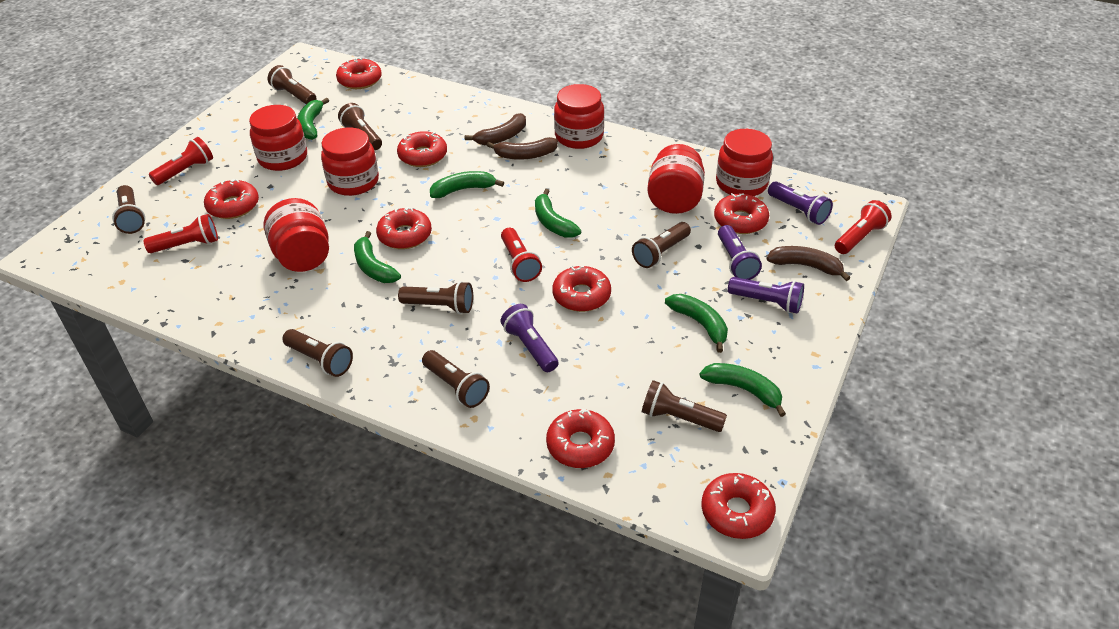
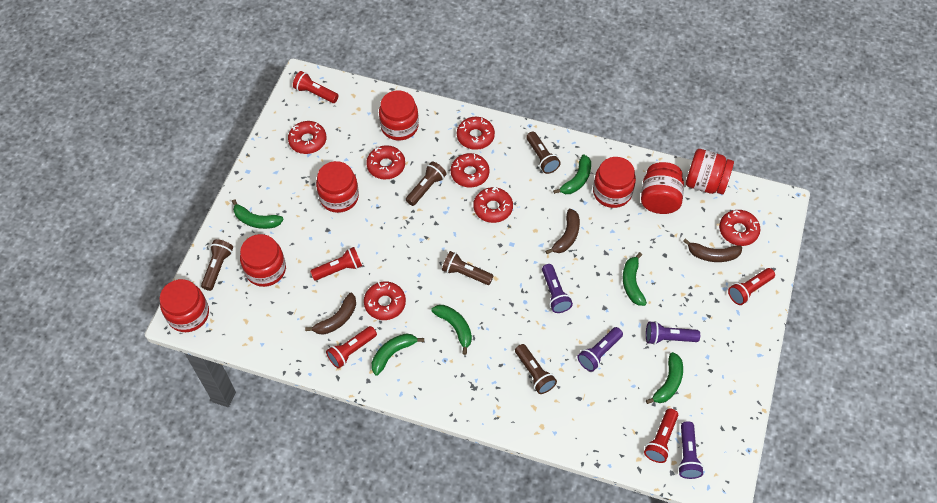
brown flashlight: [112,185,145,234] [267,65,317,104] [282,329,353,377] [338,103,382,150] [398,281,473,314] [422,350,490,408] [632,222,691,268] [642,380,727,432] = 8 -> [201,239,233,291] [406,161,447,206] [442,251,494,285] [515,344,557,394] [526,132,560,174] = 5
red donut: [204,179,259,219] [336,58,382,89] [376,207,432,249] [397,131,447,167] [546,409,615,468] [552,266,611,312] [701,473,776,539] [714,193,769,234] = 8 -> [288,121,326,154] [364,281,406,320] [366,145,405,179] [451,153,489,187] [457,117,495,150] [473,187,513,223] [719,210,760,246] = 7
red flashlight: [143,214,218,253] [149,137,213,185] [501,228,542,282] [835,200,892,254] = 4 -> [293,71,339,103] [310,247,362,281] [326,326,377,369] [644,408,678,463] [728,268,775,305] = 5
red jar: [249,105,307,171] [264,198,329,272] [321,127,379,196] [554,84,604,149] [647,144,705,214] [716,129,773,196] = 6 -> [160,279,209,332] [240,234,286,287] [316,161,359,213] [379,91,419,140] [593,157,636,208] [641,162,684,214] [686,149,734,195] = 7

